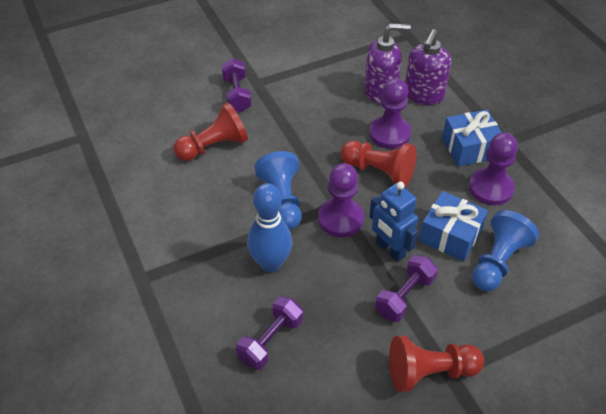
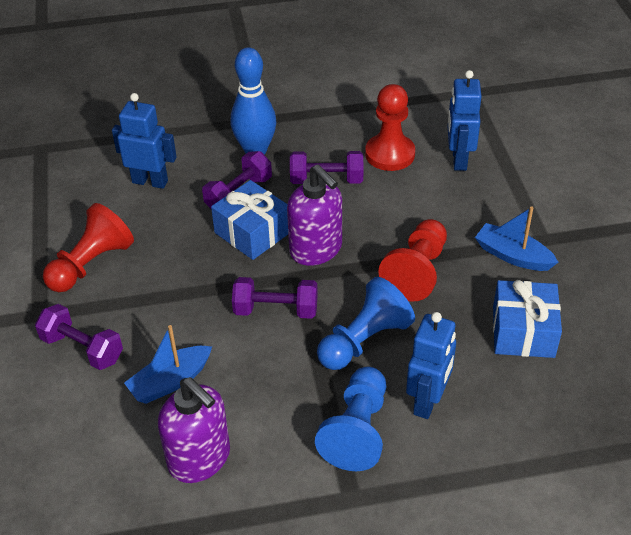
blue boat: none = 0 -> [124,325,212,404] [475,207,558,271] = 2
blue robot: [369,182,418,262] = 1 -> [112,93,177,189] [406,312,456,419] [447,70,482,171] = 3
purple dumbbell: [222,58,252,112] [236,296,303,370] [375,255,438,322] = 3 -> [35,304,123,370] [202,151,272,209] [232,277,318,319] [290,151,363,184] = 4
purple pawn: [318,163,364,237] [369,78,411,149] [469,133,518,205] = 3 -> none = 0

